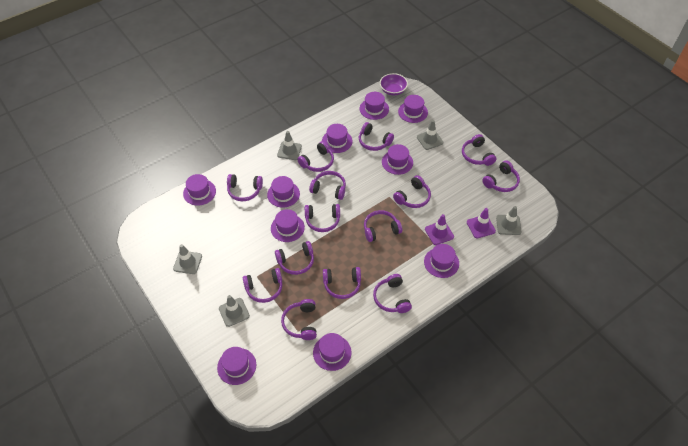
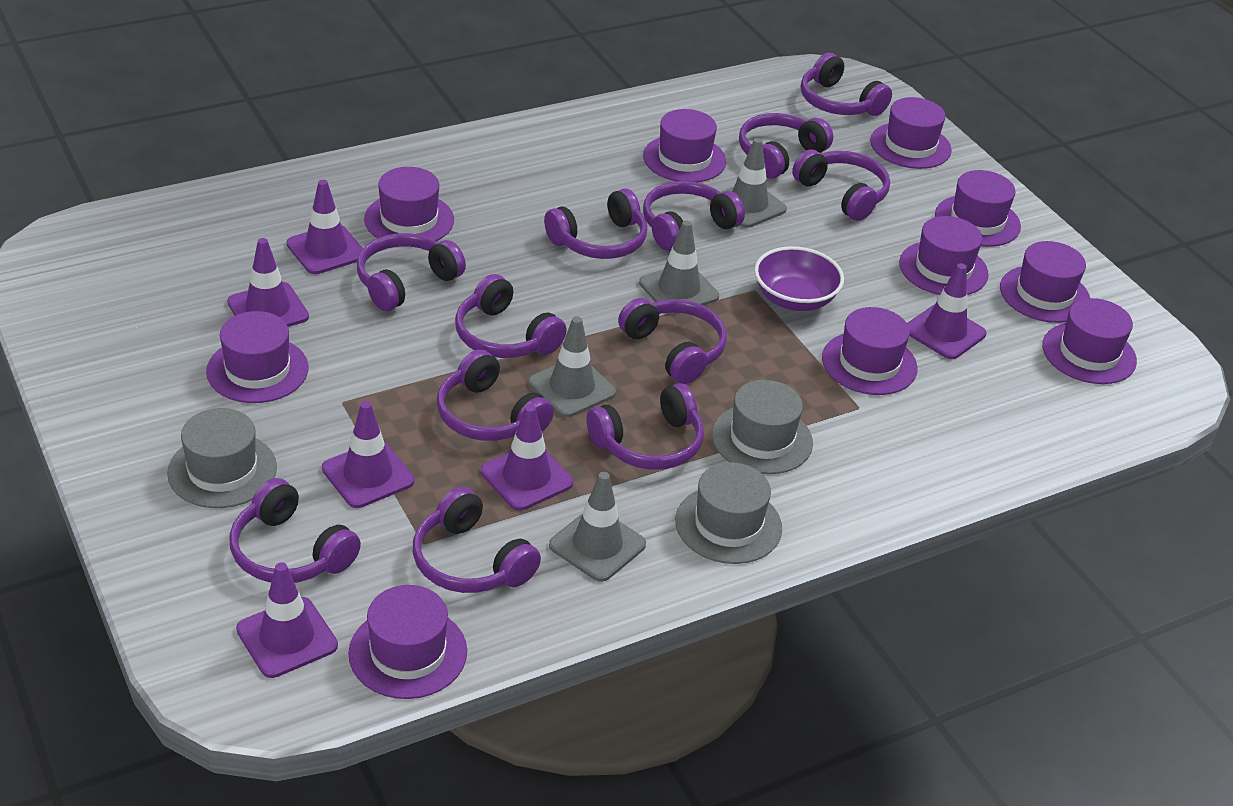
grey hat: none = 0 -> [167,408,277,508] [675,462,782,564] [712,380,813,474] = 3
grey traffic cone: [173,244,202,274] [219,295,250,327] [277,131,302,160] [417,120,443,150] [496,206,522,235] = 5 -> [529,316,616,417] [549,472,646,582] [639,220,719,315] [710,138,787,228] = 4
purple headphones: [227,174,263,201] [243,268,282,303] [275,241,314,275] [281,299,317,340] [297,141,334,172] [305,204,340,232] [309,171,346,200] [323,267,361,299] [359,122,394,151] [364,210,402,242] [373,274,412,313] [393,175,431,208] [462,134,496,166] [482,160,520,192] = 14 -> [229,478,361,583] [357,233,466,311] [413,487,541,593] [437,349,554,441] [455,274,567,358] [544,188,647,259] [586,383,704,470] [618,298,727,384] [643,181,745,251] [739,113,833,179] [792,149,890,221] [801,53,892,116] = 12
purple traffic cone: [425,214,454,245] [467,208,496,238] = 2 -> [227,238,309,327] [236,562,338,678] [287,180,363,274] [322,401,414,508] [481,404,573,511] [907,263,987,359] = 6

